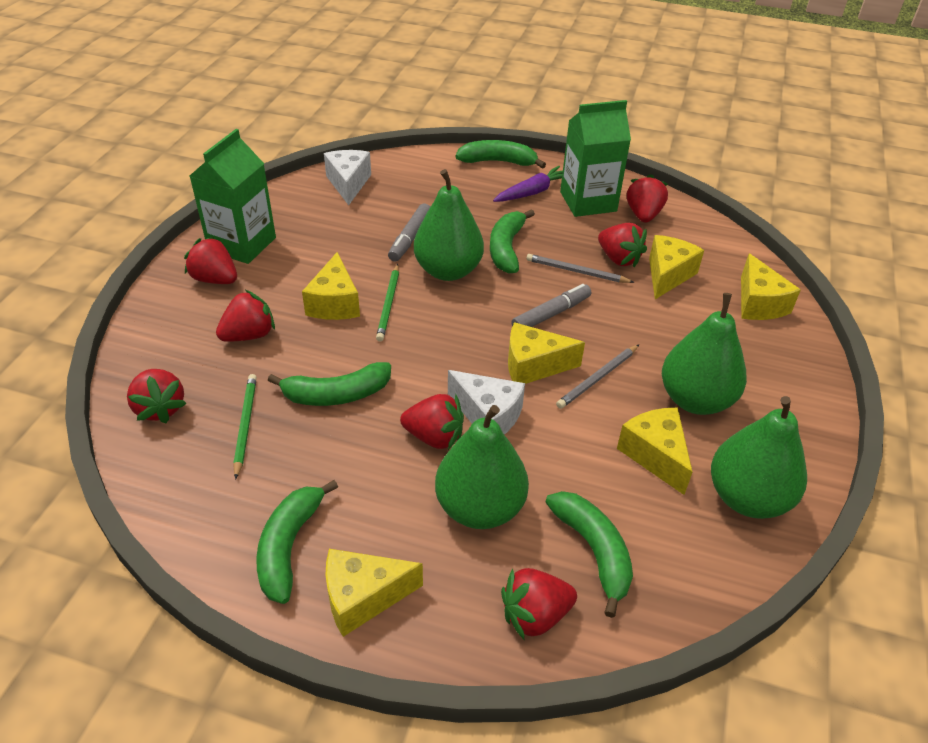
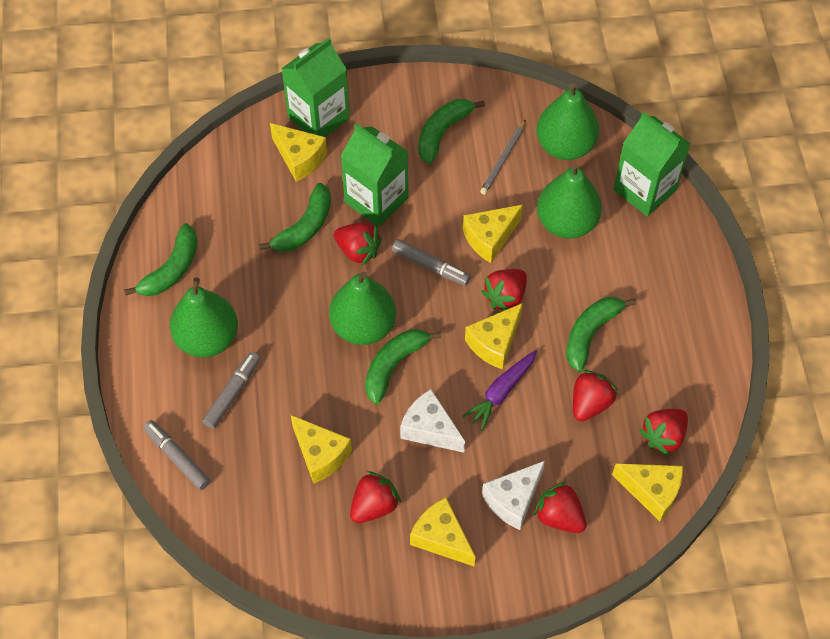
green carton: [190,129,276,264] [560,100,631,217] = 2 -> [281,38,350,137] [341,123,408,227] [613,112,691,217] = 3
green pencil: [233,374,257,479] [376,264,399,342] = 2 -> none = 0
grey marker: [388,204,430,262] [511,284,591,327] = 2 -> [143,420,211,490] [202,352,260,429] [392,239,471,286] = 3
grey pencil: [526,254,634,283] [556,345,639,409] = 2 -> [480,119,526,195] = 1
red strawberry: [127,369,187,423] [184,236,237,284] [216,290,275,342] [400,394,464,450] [501,568,577,639] [598,223,647,267] [627,174,668,223] = 7 -> [334,222,382,266] [350,471,401,523] [481,269,527,311] [534,482,586,533] [573,370,617,421] [639,409,688,456] = 6

